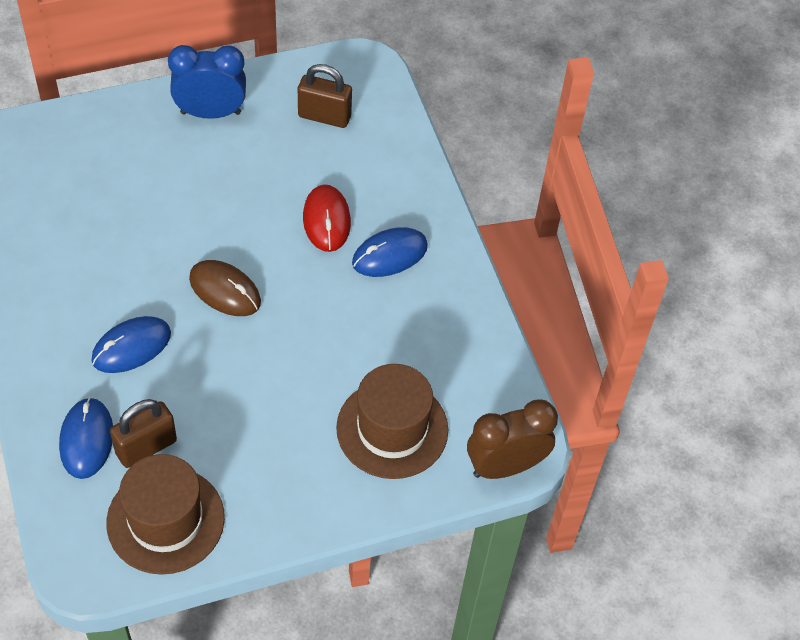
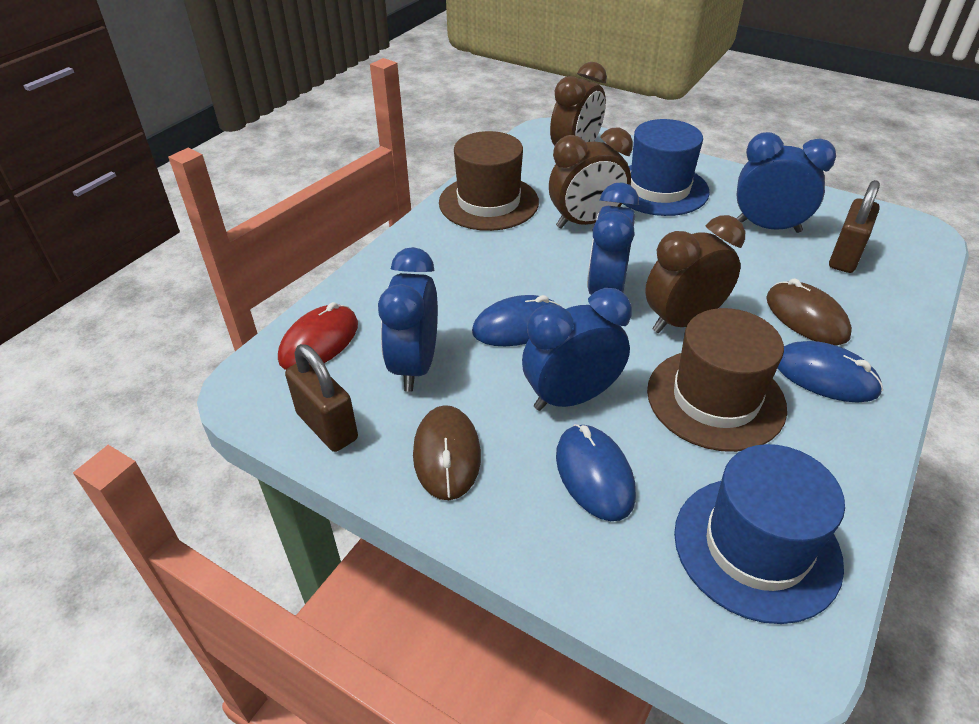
blue clock: [168,45,246,119] = 1 -> [378,247,438,392] [522,288,632,411] [587,182,639,295] [736,132,836,233] = 4
blue hat: none = 0 -> [623,119,710,216] [674,444,845,624] = 2
brown clock: [467,400,558,479] = 1 -> [549,128,633,228] [550,62,607,146] [645,215,745,333] = 3
brown mouse: [189,260,261,316] = 1 -> [413,405,481,500] [766,278,852,345] = 2

